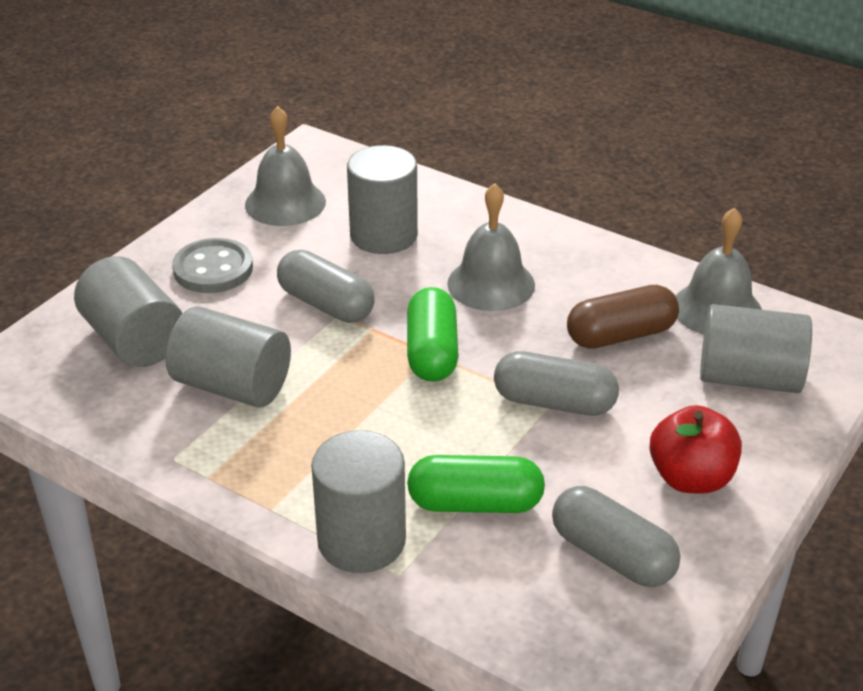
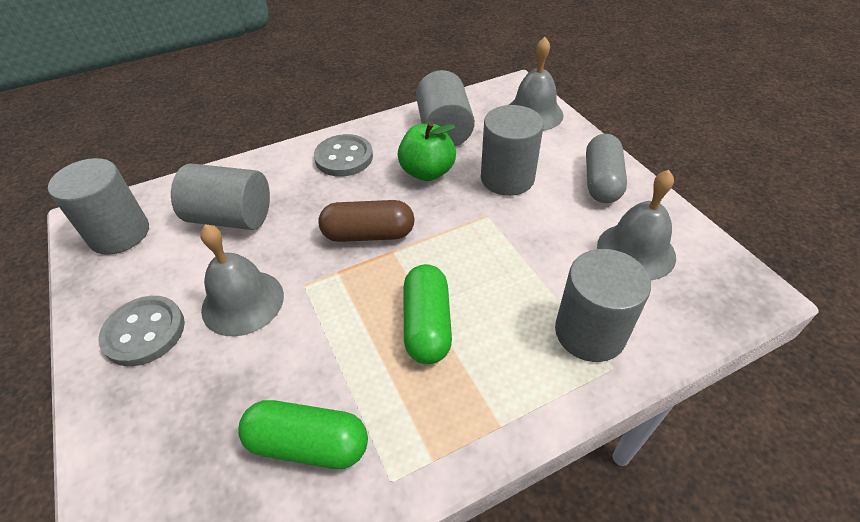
green apple: none = 0 -> [398,122,456,181] = 1
grey button: [172,238,253,293] = 1 -> [99,296,185,366] [314,134,373,177] = 2
grey capsule: [277,250,375,323] [494,351,619,416] [552,486,680,587] = 3 -> [586,134,627,203] = 1
red apple: [650,405,742,494] = 1 -> none = 0

